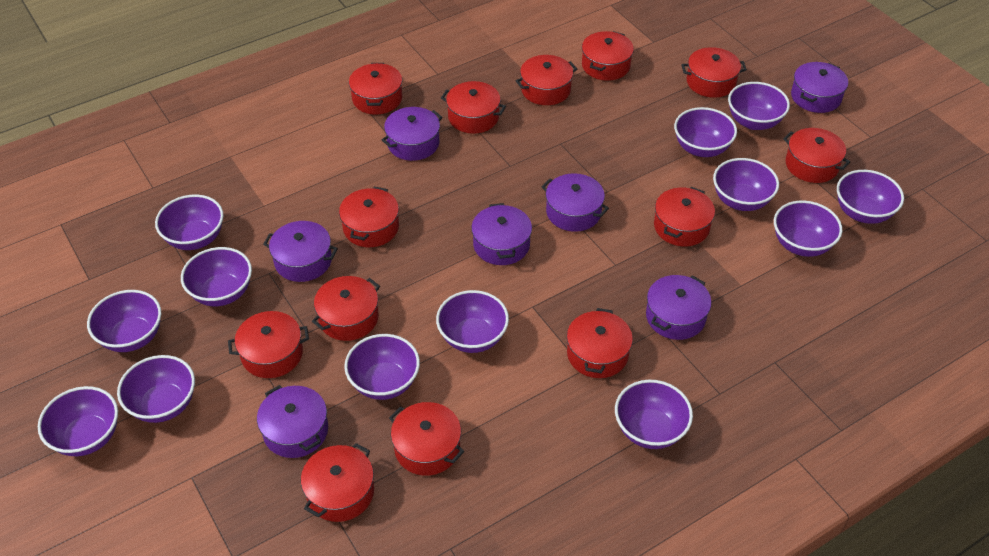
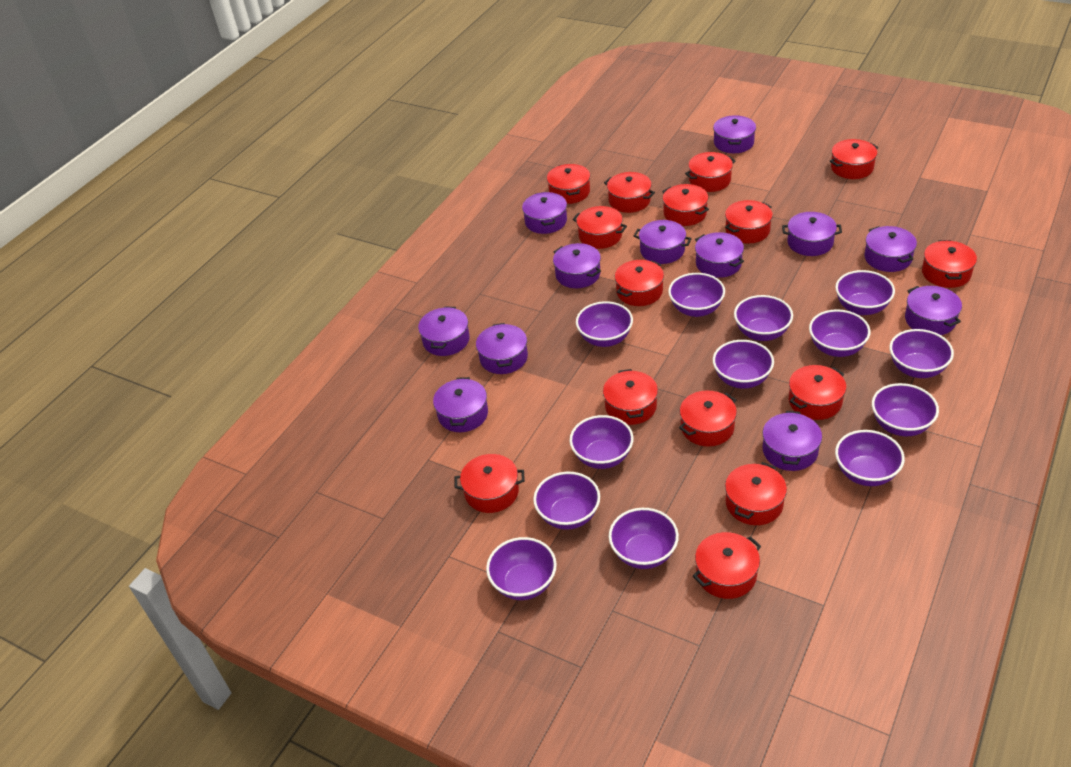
purple pot: [257,385,328,458] [263,221,338,282] [382,107,443,161] [471,203,532,265] [542,173,609,232] [646,275,711,340] [791,62,848,113] = 7 -> [418,306,470,356] [433,377,488,432] [476,323,528,374] [522,192,567,234] [553,243,601,288] [634,220,692,264] [695,232,744,278] [713,115,756,153] [763,411,822,471] [782,212,842,256] [864,226,917,272] [905,286,962,335] = 12
red pot: [228,311,309,378] [301,443,374,522] [312,276,380,341] [339,187,399,247] [349,63,402,115] [389,402,464,476] [441,81,506,134] [516,55,577,105] [567,308,633,378] [582,31,634,81] [654,187,715,246] [681,47,747,98] [783,128,850,183] = 13 -> [454,454,525,513] [547,164,590,204] [573,206,627,249] [603,369,658,425] [604,172,655,213] [615,260,664,306] [662,184,709,226] [679,390,737,447] [685,152,736,192] [693,532,761,599] [725,200,773,243] [725,462,787,525] [789,365,846,420] [830,139,878,179] [922,240,977,288] = 15

